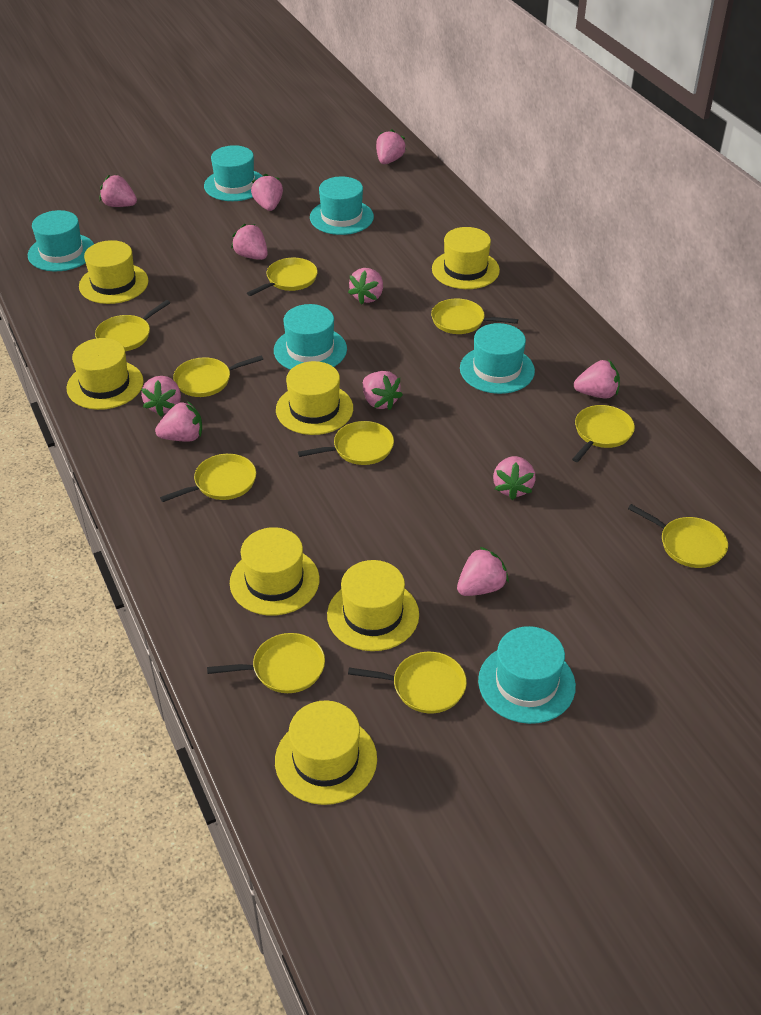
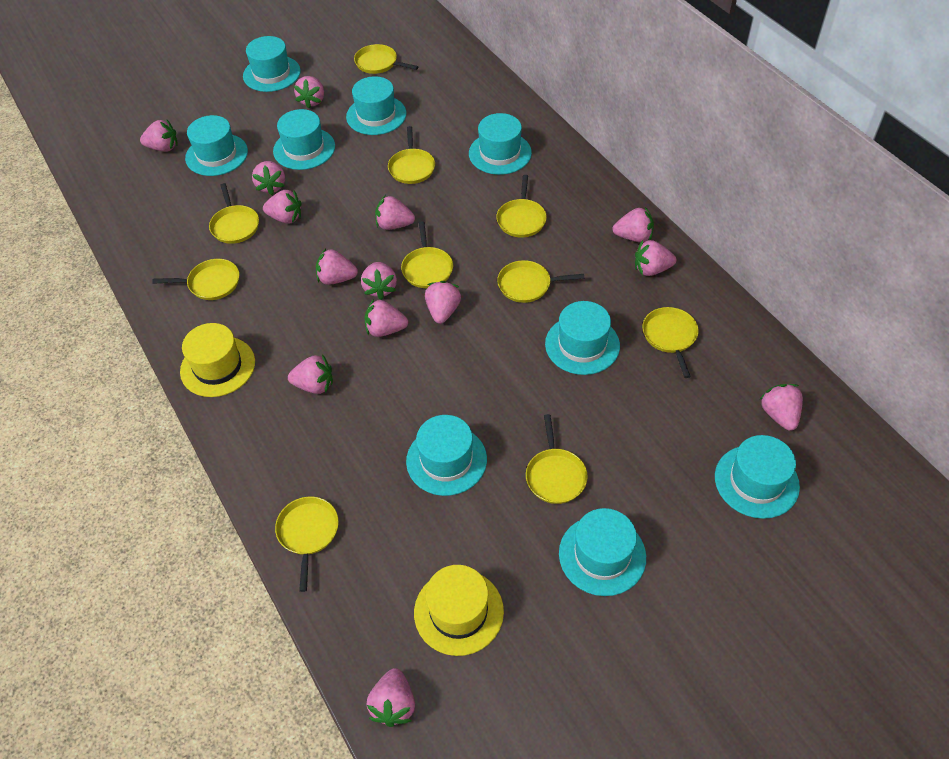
pink strawberry: [100,175,137,207] [141,376,181,416] [155,401,202,442] [231,224,268,260] [251,174,283,211] [348,268,383,305] [363,371,403,410] [376,129,406,164] [457,546,509,596] [493,456,536,500] [574,359,620,398] = 11 -> [140,120,178,152] [252,161,285,195] [263,190,302,224] [288,354,333,394] [294,76,324,108] [316,249,358,285] [361,262,397,300] [364,299,408,337] [366,668,415,727] [375,195,415,230] [425,281,461,324] [613,207,654,242] [635,240,676,276] [759,384,803,431] = 14
turquoise hat: [28,210,94,271] [204,145,263,201] [274,304,347,370] [310,176,374,235] [460,323,535,394] [478,626,576,724] = 6 -> [185,115,248,176] [243,36,301,92] [273,109,335,170] [346,76,406,135] [406,415,487,496] [469,113,532,175] [545,301,620,375] [559,508,646,596] [715,435,800,519] = 9
yellow hat: [66,338,144,410] [79,240,148,304] [230,527,320,616] [275,700,377,805] [276,361,353,435] [327,560,419,651] [432,227,500,289] = 7 -> [180,323,255,397] [414,565,504,656] = 2

